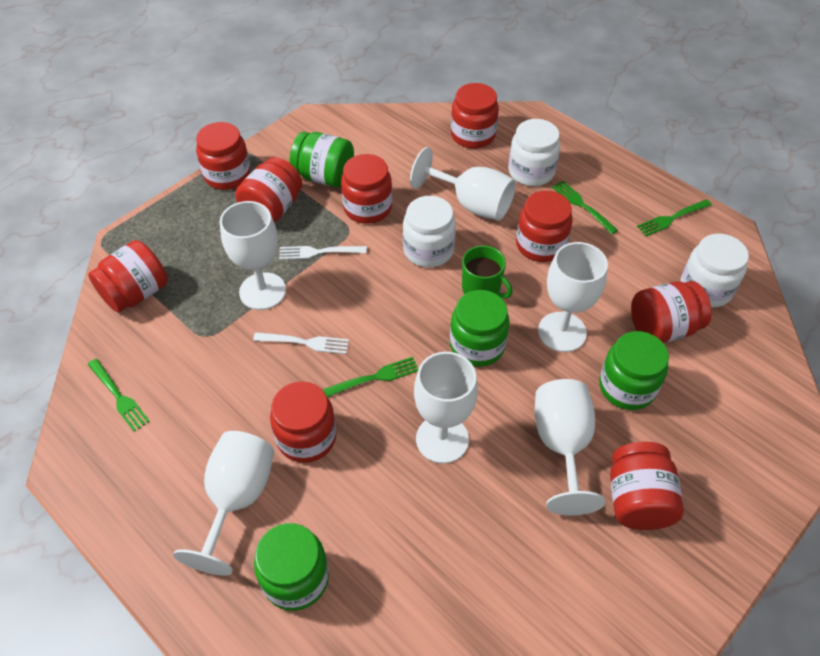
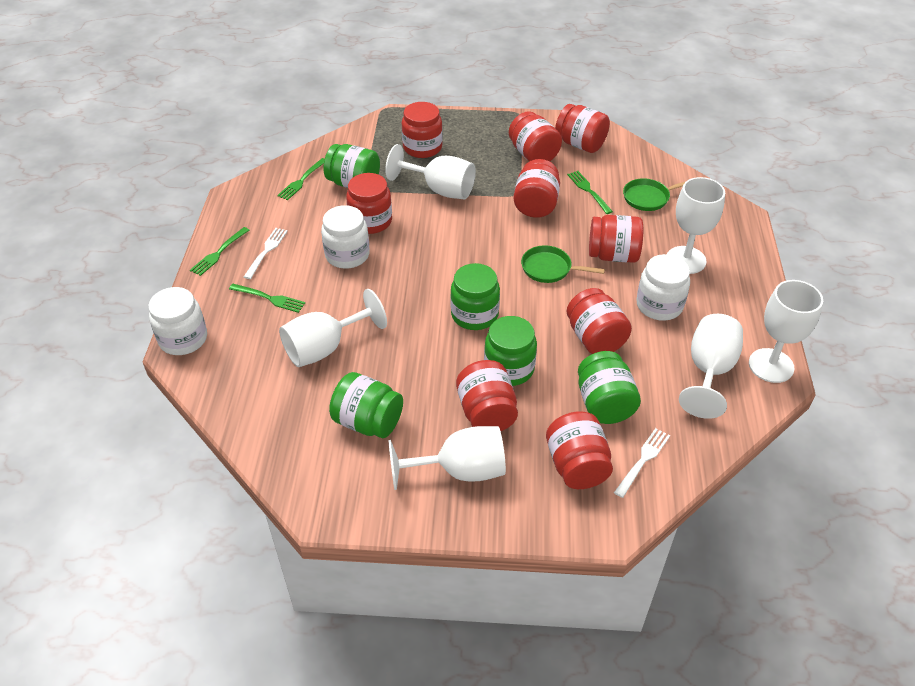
green jar: [254,523,329,611] [290,132,354,188] [450,290,510,367] [599,331,669,410] = 4 -> [323,144,380,188] [329,372,403,438] [450,263,500,330] [484,316,537,386] [578,351,641,424] = 5
green mug: [462,245,513,298] = 1 -> none = 0
green pan: none = 0 -> [521,245,605,283] [623,178,685,211] = 2

